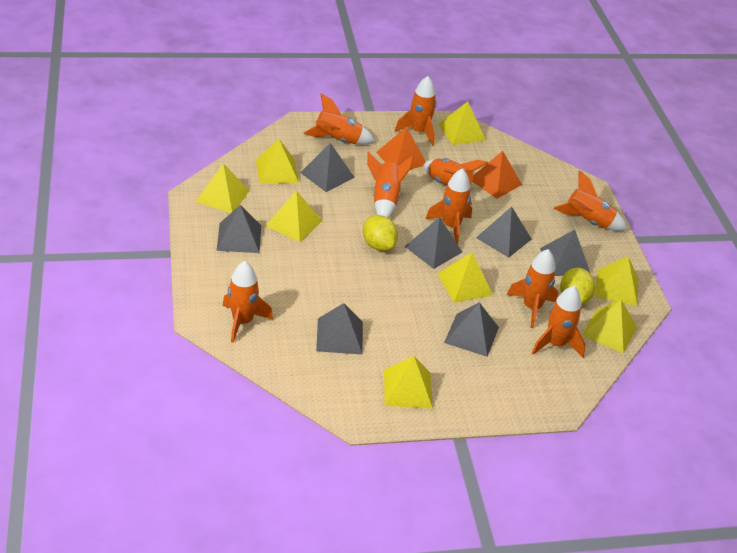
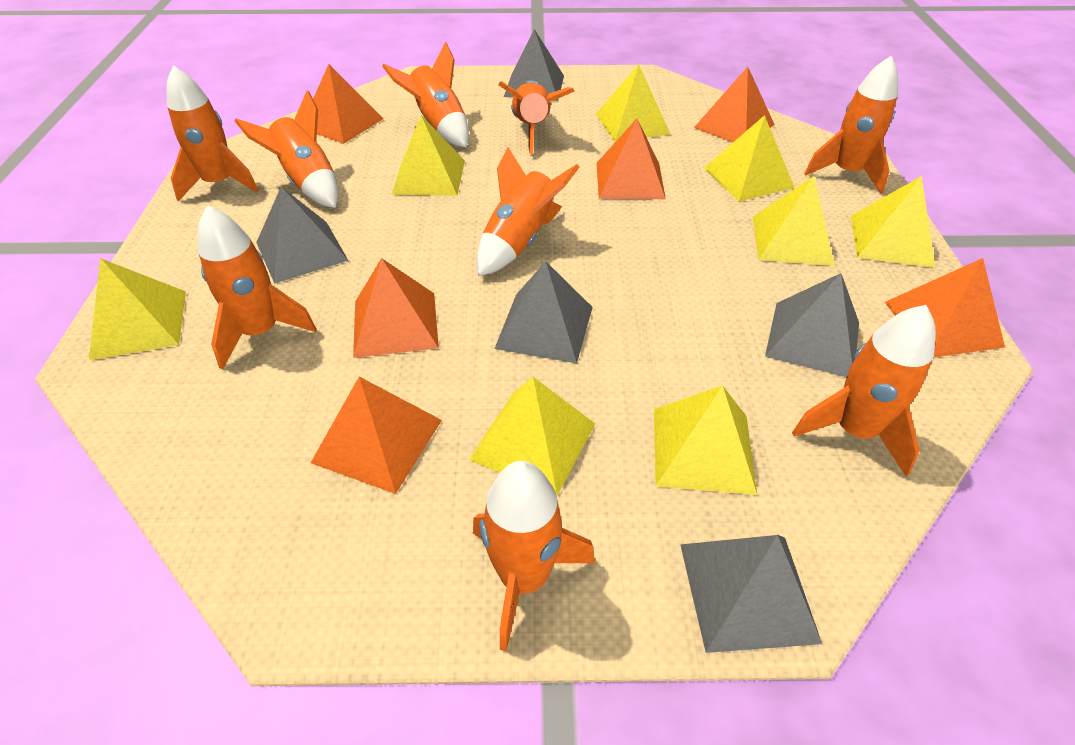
grey pyramid: [217,205,261,253] [300,143,355,192] [316,303,363,355] [404,217,462,269] [444,302,499,357] [476,207,532,258] [540,230,591,276] = 7 -> [256,187,349,284] [494,261,593,363] [504,29,564,100] [680,535,822,653] [765,273,859,377] = 5
orange pyramid: [376,127,426,170] [472,151,522,199] = 2 -> [311,377,442,494] [313,64,383,144] [353,258,439,358] [596,119,666,199] [694,67,775,142] [885,258,1005,358] = 6
yellow lemon: [363,215,398,251] [560,268,595,305] = 2 -> none = 0

